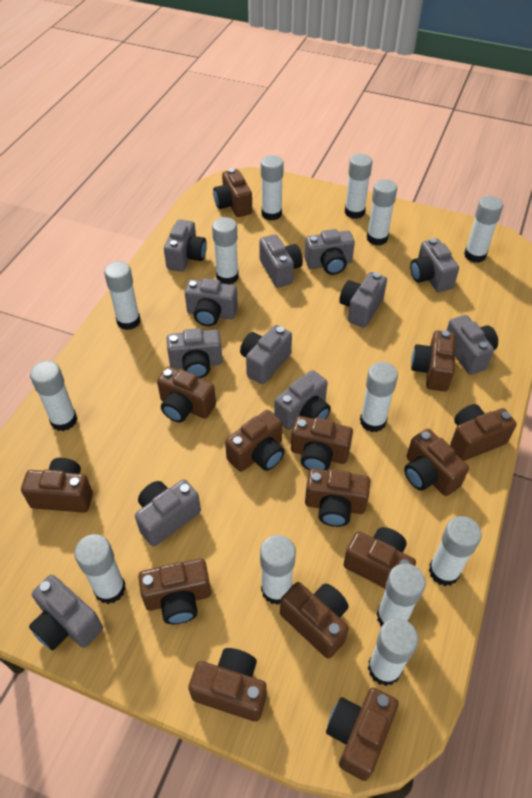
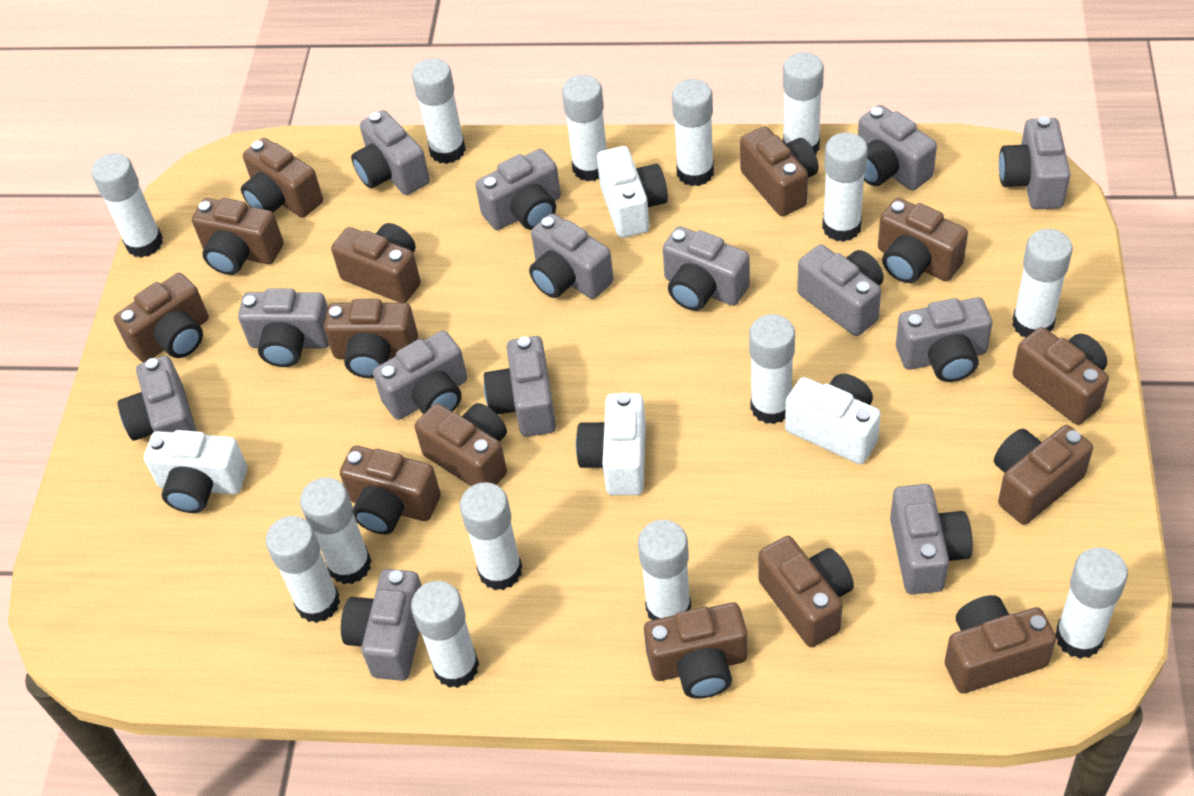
grey camera: [29,575,103,651] [135,480,201,546] [164,219,207,272] [166,328,222,378] [185,278,238,326] [240,325,292,384] [259,234,303,288] [274,370,331,430] [305,229,355,275] [339,272,387,328] [410,238,459,292] [447,315,498,375] = 12 -> [118,356,197,441] [238,288,329,367] [341,569,422,681] [351,110,430,195] [373,331,467,420] [475,149,561,230] [484,336,556,437] [529,213,613,299] [663,226,750,311] [797,245,884,336] [858,105,937,191] [890,484,973,594] [896,297,992,382] [999,116,1071,209] = 14
white camera: none = 0 -> [144,430,247,513] [576,392,646,495] [597,146,668,238] [785,374,881,464] = 4
white glue stick: [30,361,77,431] [75,534,126,604] [104,261,140,330] [212,217,239,284] [260,535,296,605] [261,155,284,221] [345,153,372,219] [360,362,398,432] [367,179,397,245] [368,618,418,686] [376,563,426,627] [429,516,482,586] [464,196,503,263] = 13 -> [91,153,163,258] [266,516,340,623] [300,477,372,584] [411,581,479,688] [412,58,466,164] [460,482,522,590] [562,75,607,182] [638,520,691,620] [672,79,714,186] [749,314,795,424] [783,52,824,154] [822,132,868,242] [1012,229,1073,337] [1055,547,1128,659] = 14

